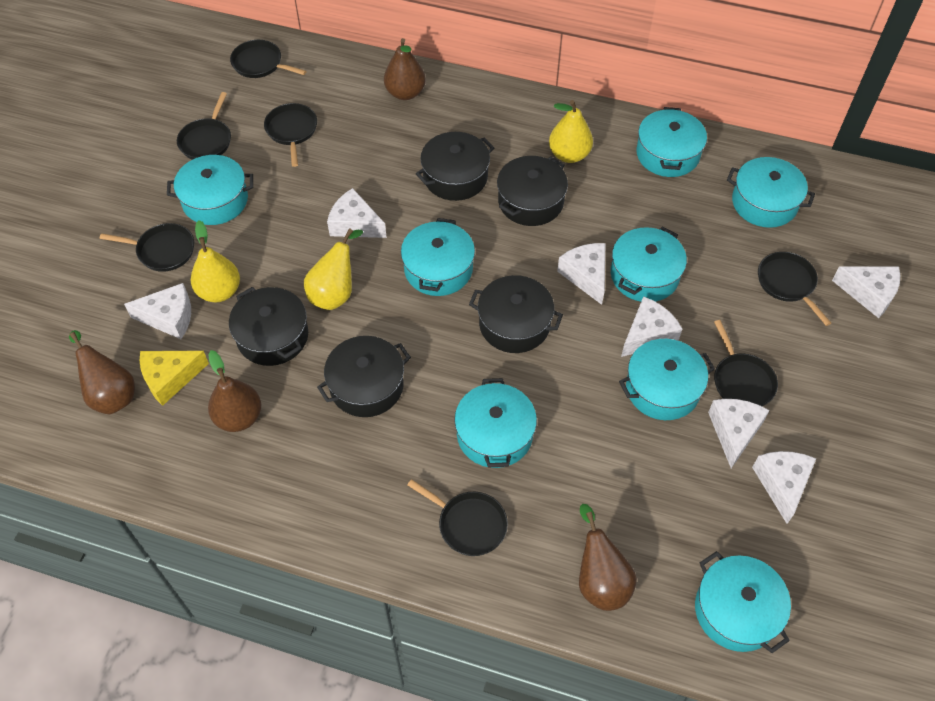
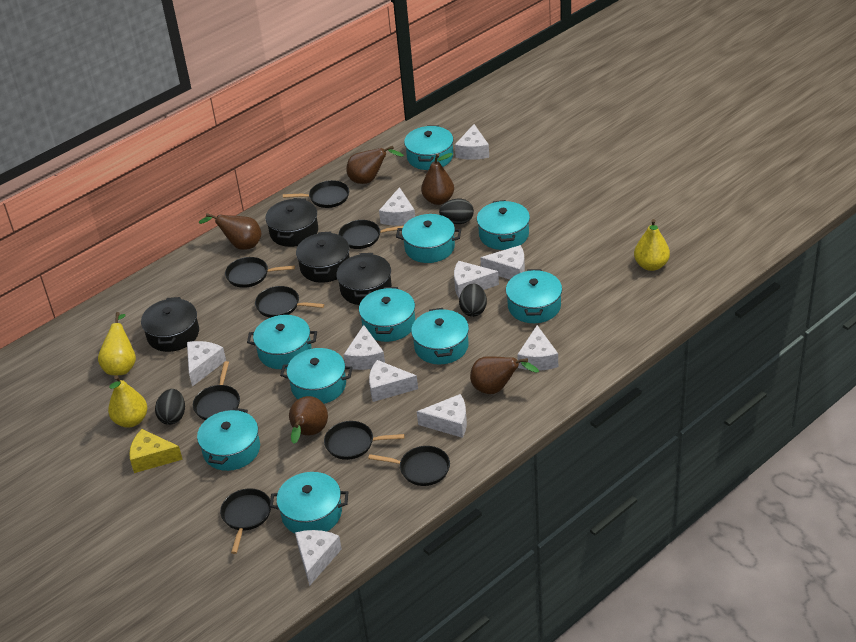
black egg: none = 0 -> [155,389,185,425] [439,199,474,224] [459,284,487,317] = 3
black pan: [100,223,194,272] [177,92,231,160] [230,40,306,78] [264,103,317,167] [407,479,508,556] [714,320,778,406] [758,252,831,326] = 7 -> [193,361,240,420] [220,488,271,554] [225,257,295,288] [255,286,325,318] [283,180,349,208] [324,421,404,460] [338,220,403,249] [368,446,450,486] = 8
black pot: [229,287,308,366] [317,336,411,417] [416,132,494,201] [469,275,563,353] [497,156,568,226] = 5 -> [141,297,199,352] [265,198,318,247] [296,232,350,283] [337,253,392,305] = 4
brown pear: [69,330,135,414] [208,350,261,432] [384,38,426,100] [579,504,637,611] = 4 -> [198,213,262,250] [289,396,328,444] [346,146,404,184] [421,153,454,205] [470,356,539,394] = 5
turquoise pot: [167,155,253,225] [401,218,475,296] [454,378,537,468] [611,227,687,302] [619,339,715,420] [636,107,707,177] [695,551,791,653] [727,157,815,228] = 8 -> [197,408,260,471] [247,315,317,369] [269,472,348,534] [280,348,353,404] [359,287,415,342] [396,214,461,263] [404,125,453,170] [411,308,469,365] [477,200,530,250] [506,269,562,323] = 10
white cheese: [124,283,191,339] [327,188,387,238] [557,243,605,305] [621,296,682,357] [708,399,770,468] [752,451,816,524] [832,266,900,318] = 7 -> [187,341,226,387] [295,530,342,586] [344,325,385,370] [369,360,418,402] [379,187,415,226] [417,394,467,438] [454,261,499,298] [455,124,489,160] [480,245,525,280] [517,325,558,370] = 10

